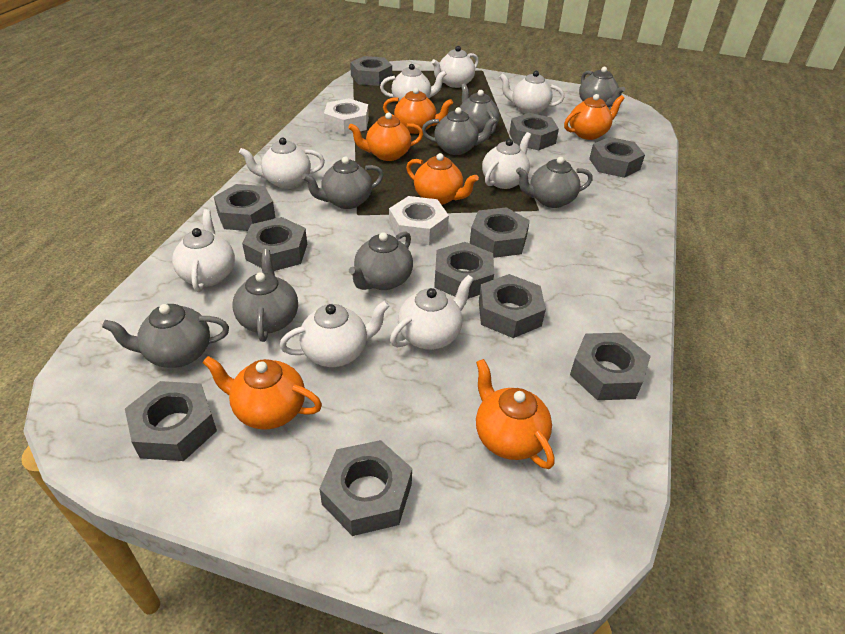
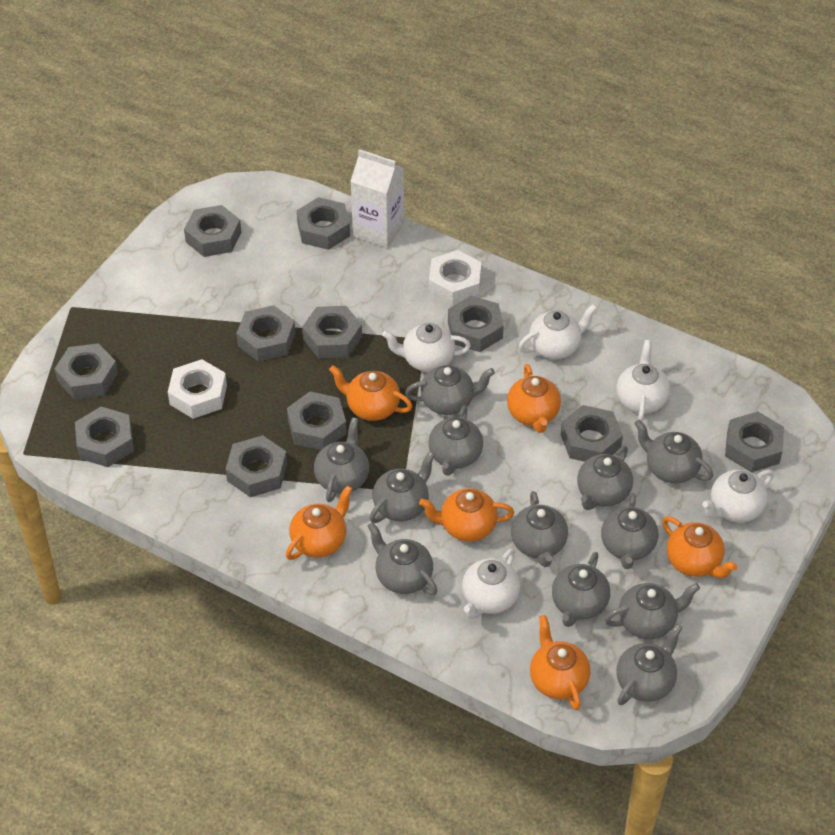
grey teapot: [102,304,229,368] [233,249,298,342] [302,157,384,209] [349,231,413,290] [422,107,498,155] [459,83,500,134] [516,157,593,208] [579,67,625,107] = 8 -> [314,417,369,502] [367,522,438,595] [369,451,435,523] [405,365,495,415] [428,405,483,476] [511,491,568,567] [552,552,610,627] [577,446,633,510] [601,493,659,569] [605,583,700,639] [616,624,682,705] [634,420,713,484] = 12
white carton: none = 0 -> [350,149,404,248] = 1
white teapot: [172,209,235,292] [239,137,325,189] [280,301,390,367] [380,64,447,102] [390,275,474,350] [431,46,479,88] [482,132,531,189] [500,71,564,114] = 8 -> [382,323,471,372] [462,548,520,619] [519,304,597,359] [616,340,670,422] [702,470,774,523] = 5

